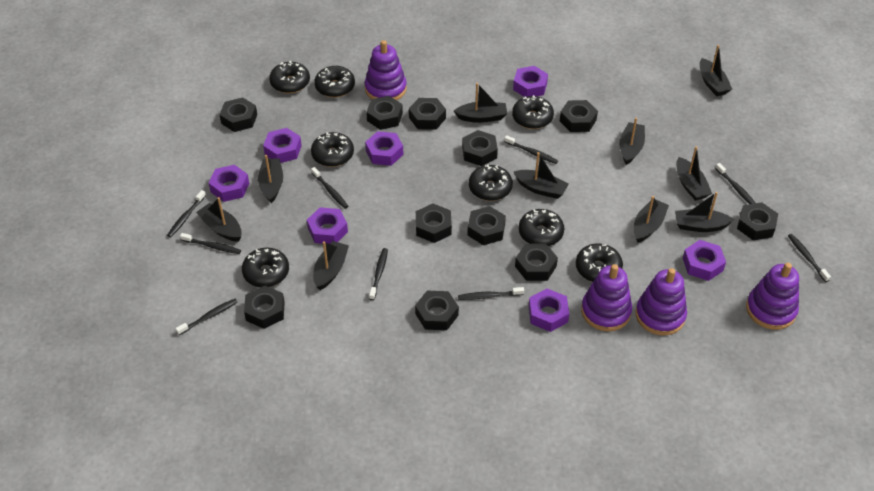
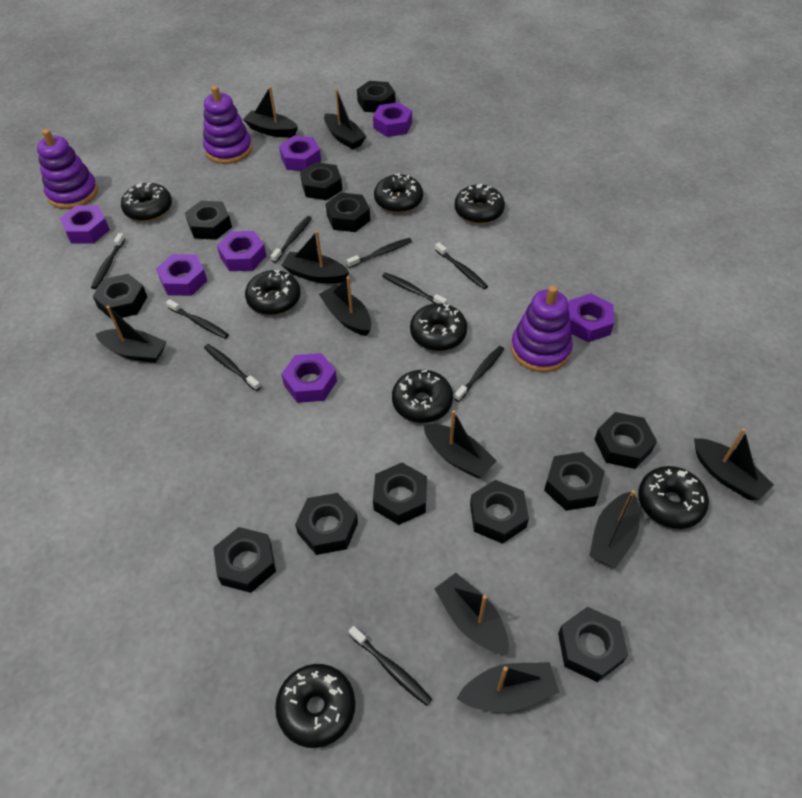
black nut: [219,97,257,132] [244,286,285,329] [366,96,403,130] [409,98,446,130] [415,291,459,330] [416,203,452,243] [462,130,498,166] [467,206,506,245] [515,244,558,281] [560,100,598,132] [737,202,778,240] = 11 -> [93,274,147,319] [185,201,232,240] [213,527,276,593] [295,493,358,555] [300,162,342,200] [326,193,370,232] [357,81,395,112] [373,463,427,525] [470,480,529,544] [544,452,605,511] [558,607,628,682] [595,412,657,469] = 12
purple stacking toy: [365,40,407,100] [581,264,632,331] [636,268,687,336] [746,263,799,330] = 4 -> [37,129,98,209] [203,85,252,164] [511,286,573,372] = 3

